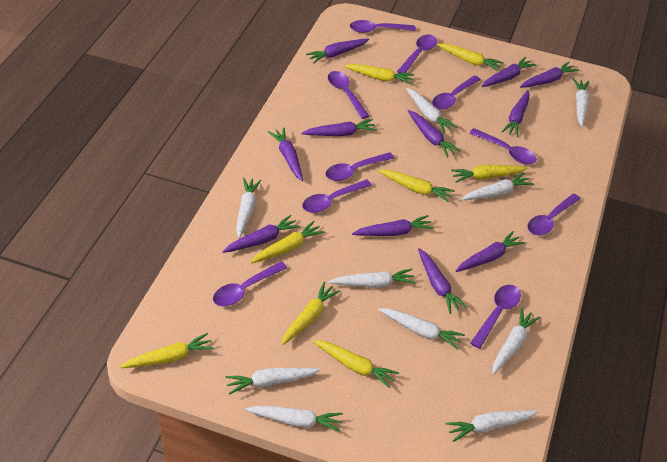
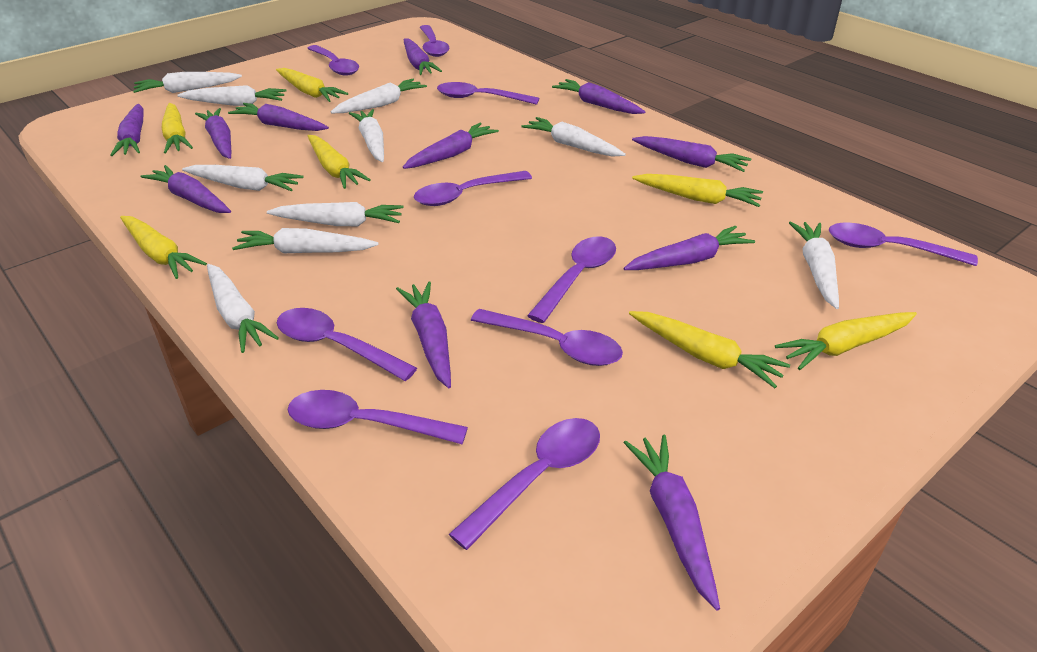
yellow carrot: [120,333,214,368] [250,221,325,263] [281,282,340,345] [313,340,399,389] [344,64,414,85] [378,170,455,203] [437,44,504,71] [451,165,527,183] = 8 -> [120,216,207,279] [162,103,193,153] [276,68,348,102] [308,135,371,189] [629,311,790,388] [632,174,763,207] [775,312,917,370] = 7

